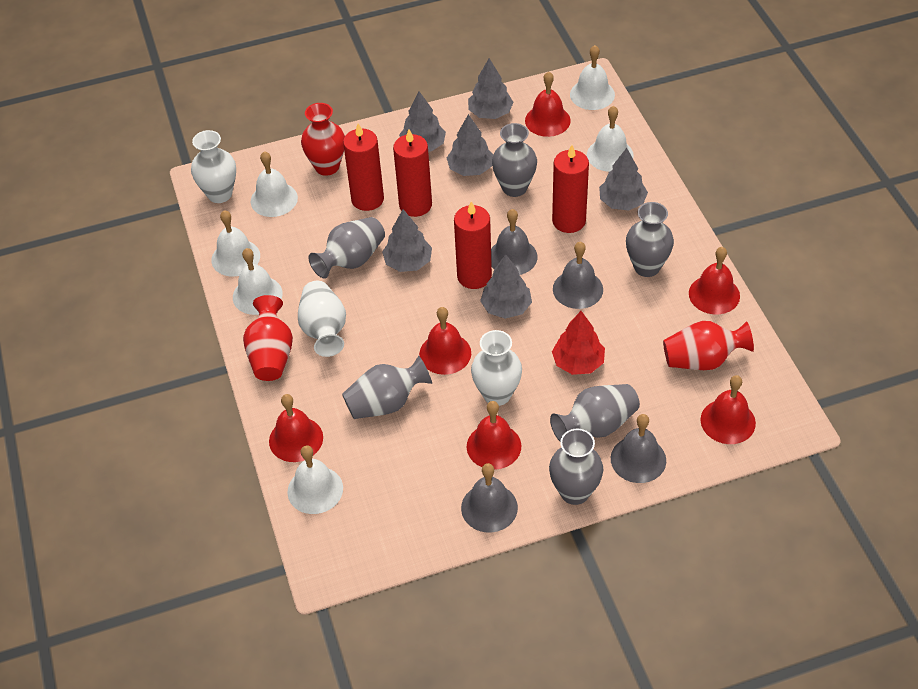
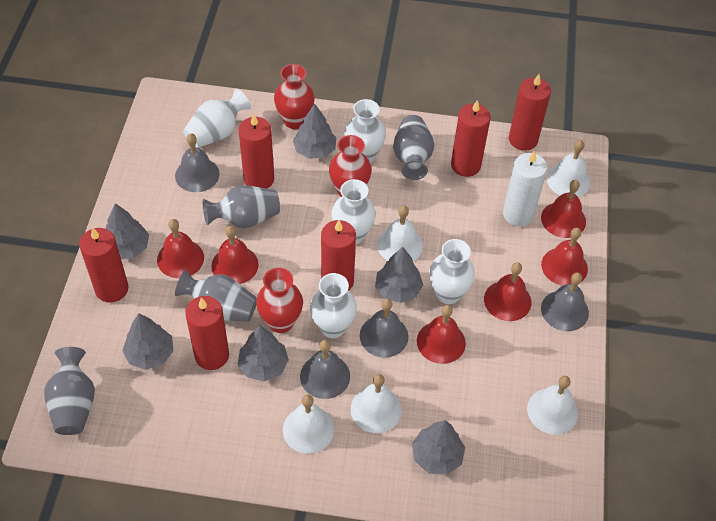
grey vase: [309,217,385,279] [342,356,432,419] [492,123,537,197] [549,429,603,505] [550,384,640,441] [626,202,674,277] = 6 -> [44,347,95,435] [175,270,257,322] [203,185,280,228] [393,115,434,180] = 4
red candle: [343,123,384,211] [393,129,432,217] [454,201,492,289] [552,145,589,233] = 4 -> [79,227,128,303] [185,296,229,370] [239,114,274,189] [321,220,356,291] [451,100,491,177] [509,74,551,151] = 6
red tree: [552,311,605,375] = 1 -> none = 0
white bell: [211,210,260,277] [233,248,283,315] [251,151,298,217] [287,445,343,514] [570,45,615,110] [587,106,634,172] = 6 -> [283,394,334,454] [351,374,402,433] [377,205,423,261] [527,376,578,434] [547,140,590,197] = 5
white candle: none = 0 -> [503,151,547,226] = 1
white vase: [191,130,236,203] [298,281,346,357] [471,330,522,406] = 3 -> [183,89,251,148] [310,273,357,338] [331,179,376,244] [344,99,386,163] [429,239,475,304] = 5

